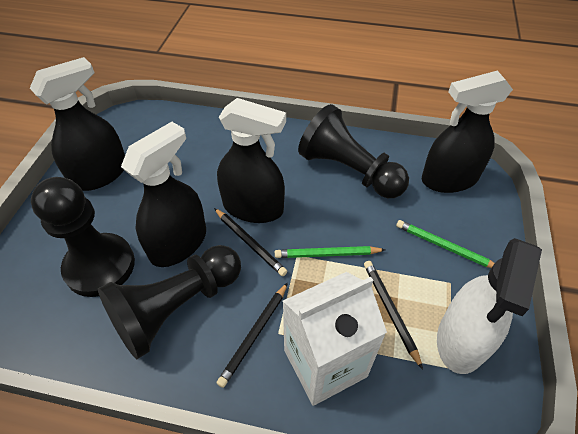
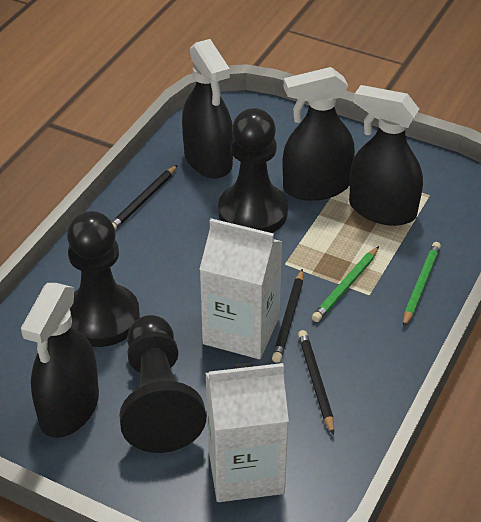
white carton: [283,272,387,406] = 1 -> [200,218,283,359] [206,363,289,502] = 2
white spray bottle: [437,238,542,374] = 1 -> none = 0

